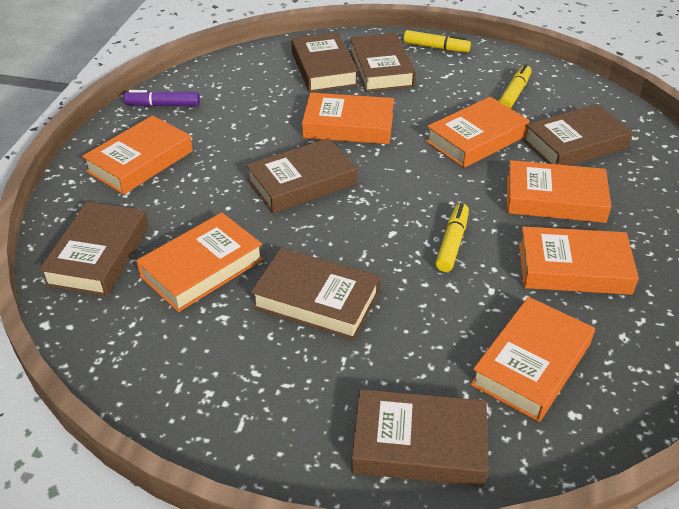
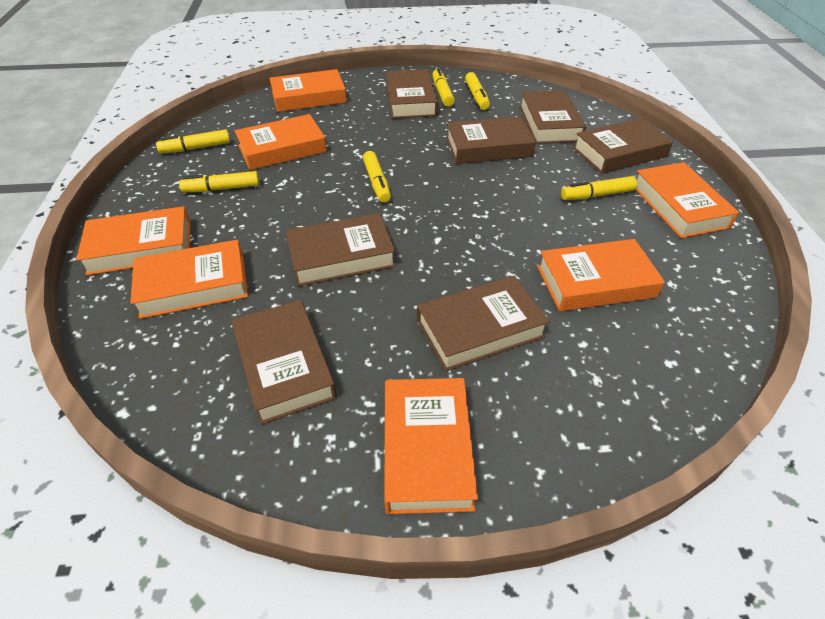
purple marker: [124,90,200,107] = 1 -> none = 0
yellow marker: [404,30,471,52] [435,203,469,272] [499,64,532,109] = 3 -> [156,129,230,153] [179,171,259,193] [363,151,391,203] [432,68,455,107] [465,72,490,110] [561,176,637,200] = 6

